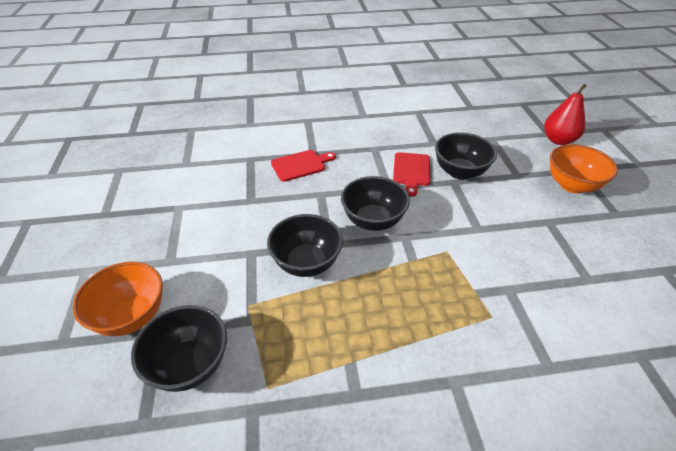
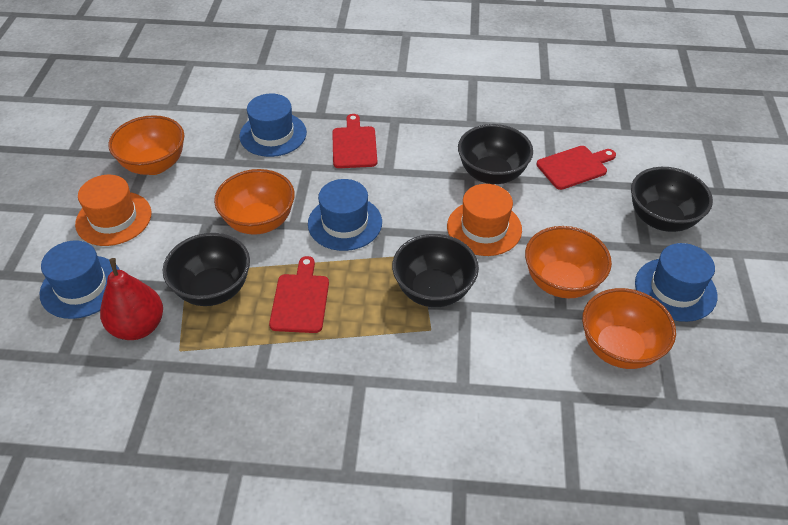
blue hat: none = 0 -> [40,240,120,319] [239,94,307,157] [308,179,382,251] [635,243,717,322] = 4
orange bowl: [73,262,163,336] [550,144,618,193] = 2 -> [108,115,184,175] [214,169,295,235] [525,226,612,298] [582,288,676,369] = 4
orange hat: none = 0 -> [75,175,151,246] [447,184,522,256] = 2
red cutting board: [271,150,336,182] [393,152,430,197] = 2 -> [269,256,329,333] [332,114,377,168] [537,146,616,190] = 3

